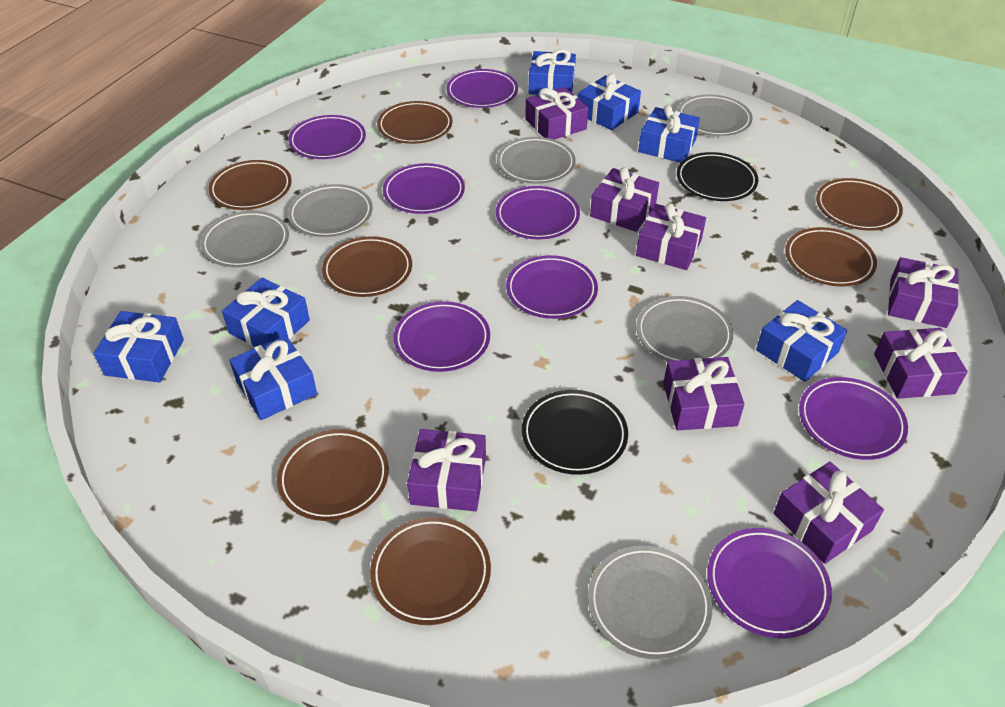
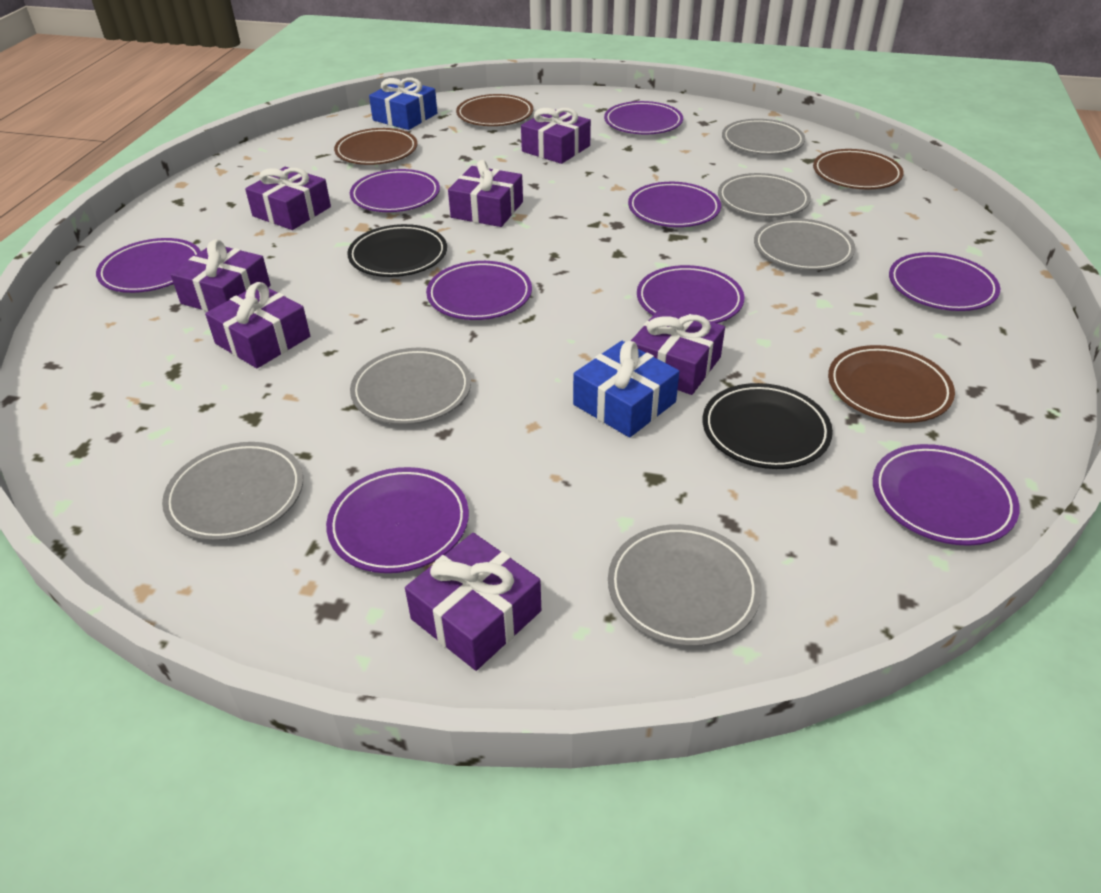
blue gift: [94,311,184,382] [222,278,310,347] [229,335,317,420] [528,49,576,95] [578,73,641,130] [638,105,700,163] [756,300,847,382] = 7 -> [369,78,437,130] [573,341,679,438] = 2
brown plate: [209,160,292,210] [277,429,389,521] [322,236,412,297] [370,517,491,625] [377,101,453,144] [785,227,877,287] [816,178,903,231] = 7 -> [334,128,418,165] [456,94,533,126] [813,149,904,190] [828,345,955,423] = 4
purple gift: [407,429,486,511] [525,87,588,140] [590,167,659,232] [636,203,706,270] [663,357,745,430] [774,462,884,564] [874,328,968,399] [888,257,959,328] = 8 -> [170,239,271,312] [205,282,310,368] [245,167,331,230] [405,533,541,671] [448,160,523,227] [521,108,591,164] [631,307,725,395] = 7
purple plate: [288,115,366,159] [383,163,465,214] [393,301,490,372] [446,69,518,108] [496,186,580,239] [506,255,598,319] [707,528,832,638] [799,377,908,460] = 8 -> [96,238,201,293] [326,467,469,573] [350,169,440,212] [426,261,532,320] [604,101,683,135] [628,182,721,227] [637,265,744,323] [873,444,1020,546] [889,252,1000,311] = 9

